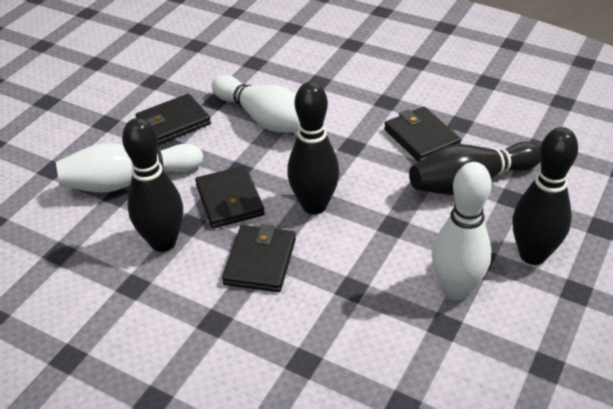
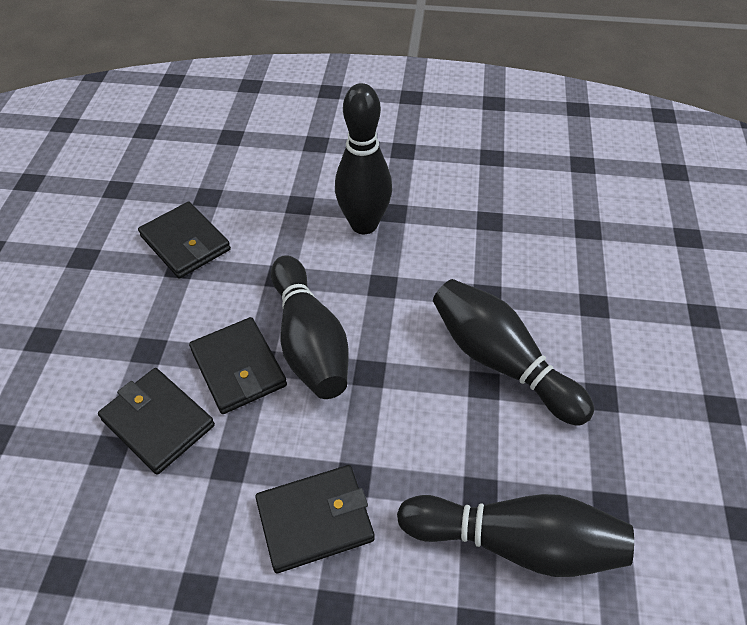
white bowling pin: [56,143,203,193] [212,75,300,133] [432,162,492,300] = 3 -> none = 0

